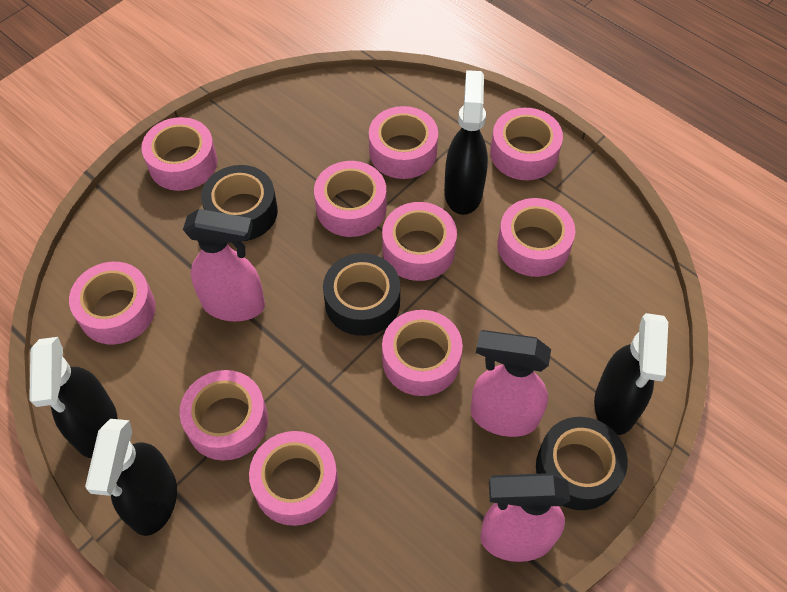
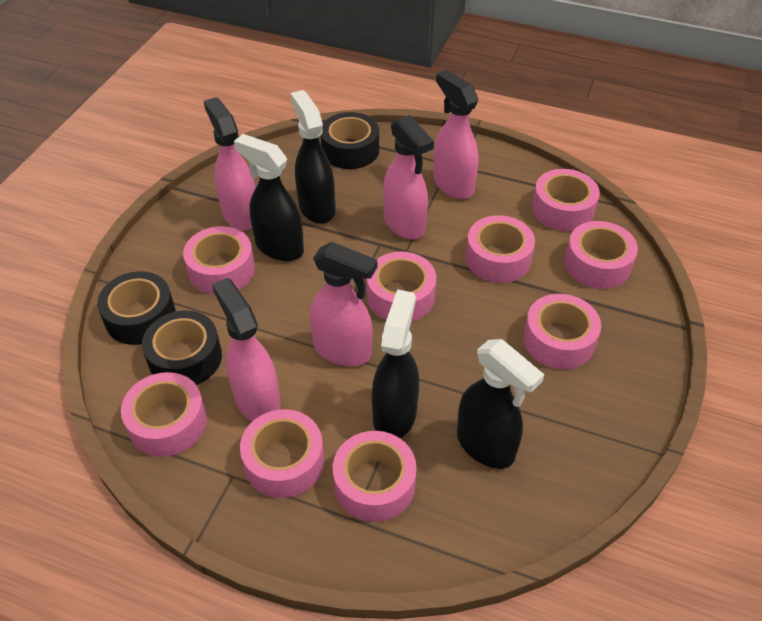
pink spray bottle: [183,209,265,322] [471,330,551,437] [480,473,570,562] = 3 -> [204,97,256,231] [212,278,281,421] [310,242,377,366] [383,115,434,240] [433,70,479,199] = 5
pink tape: [69,262,156,344] [141,117,217,191] [180,370,268,461] [249,431,338,526] [314,161,387,237] [369,106,438,179] [382,202,457,281] [382,310,463,396] [490,108,563,180] [497,198,575,277] = 10 -> [121,372,207,457] [183,226,255,295] [240,409,324,498] [333,431,417,522] [367,252,436,322] [466,215,535,283] [523,294,601,369] [532,169,600,231] [565,221,638,289] = 9

